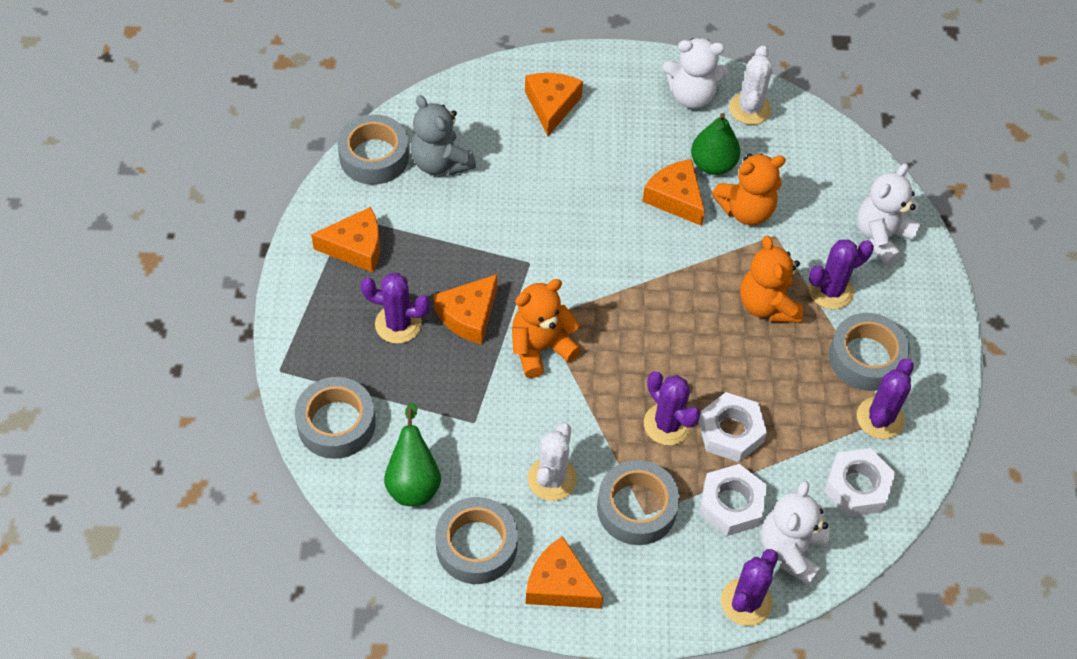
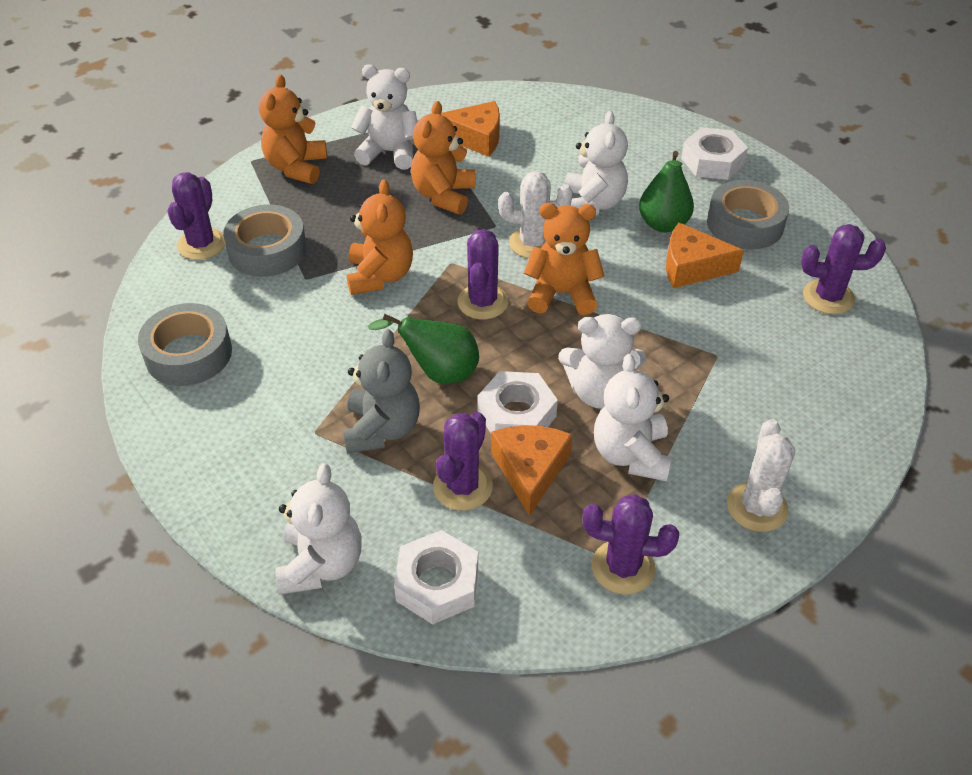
grey tape: [295,377,376,459] [337,114,409,185] [435,497,518,584] [597,460,680,545] [829,313,910,391] = 5 -> [138,303,232,386] [223,205,307,277] [707,180,789,249] = 3
orange cheese: [311,207,380,272] [433,274,497,344] [525,73,583,136] [526,536,603,609] [642,159,705,226] = 5 -> [441,101,500,157] [491,425,572,516] [666,222,744,288] = 3
orange teddy bear: [512,279,581,378] [712,153,786,225] [740,236,803,323] = 3 -> [259,74,327,184] [346,179,413,295] [411,101,475,215] [524,203,604,315] = 4
white teddy bear: [663,38,728,109] [761,481,830,585] [857,163,920,265] = 3 -> [275,463,362,595] [351,64,417,170] [559,314,646,409] [565,111,628,215] [594,354,672,481] = 5

